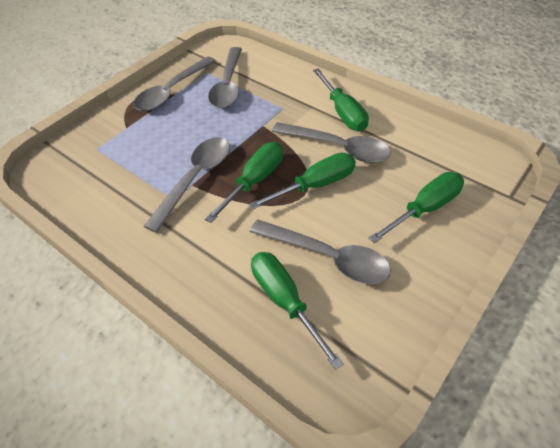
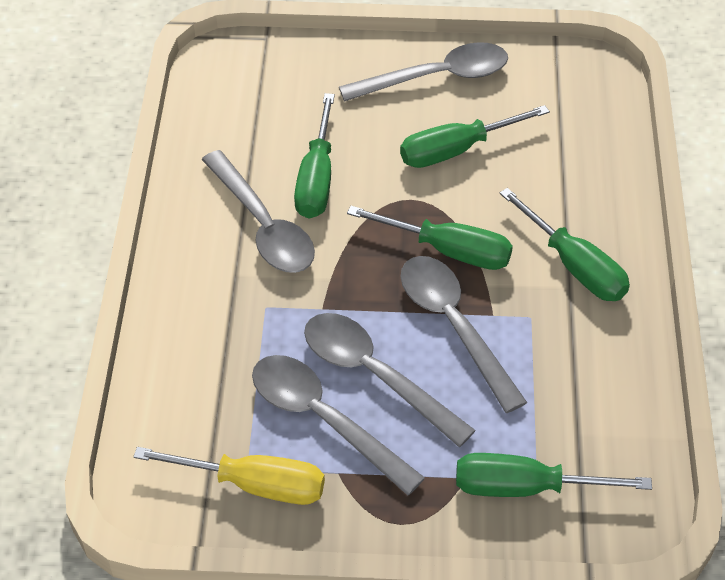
yellow screwdriver: none = 0 -> [133,447,325,505] = 1

